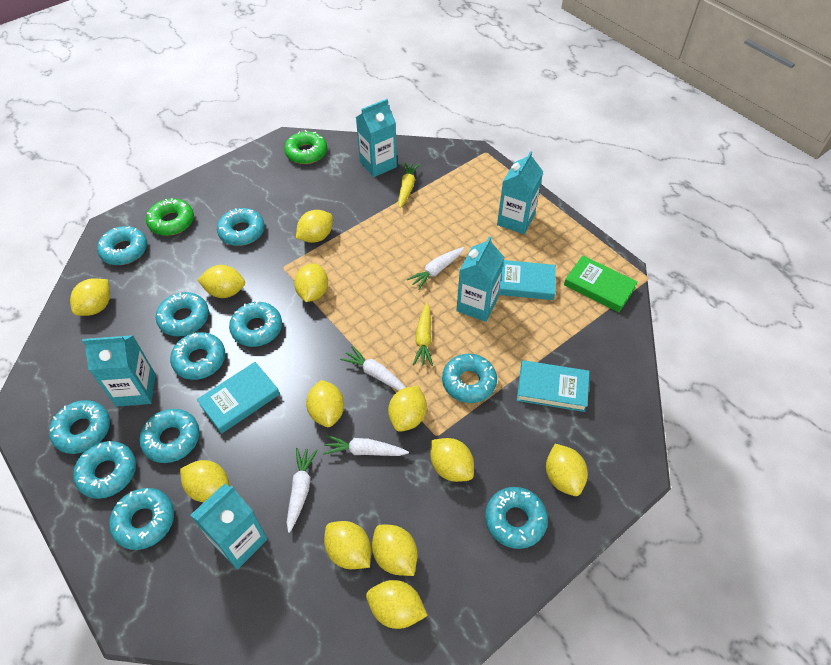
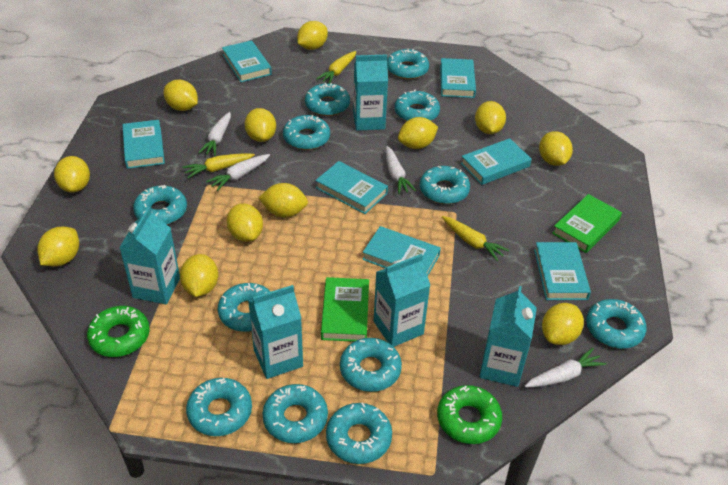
green book: [564,255,638,312] = 1 -> [321,277,369,342] [552,194,622,253] = 2
turquoise book: [197,362,280,434] [498,260,556,300] [517,360,589,412] = 3 -> [122,120,165,169] [222,40,272,82] [315,161,388,214] [362,226,441,276] [440,58,476,98] [461,138,532,185] [534,242,591,300] = 7
turquoise donut: [49,400,110,454] [73,441,136,499] [97,226,147,265] [109,488,174,550] [139,409,200,463] [156,292,209,336] [170,332,225,380] [217,208,265,246] [229,301,282,347] [442,354,497,403] [485,487,548,549] = 11 -> [133,185,187,225] [186,378,252,436] [218,283,271,332] [262,384,328,443] [283,115,330,150] [305,83,350,116] [326,402,392,464] [340,338,402,392] [387,49,429,79] [395,90,440,121] [420,166,470,204] [586,299,647,349] = 12
yellow carrot: [398,162,420,208] [413,302,433,366] = 2 -> [182,153,255,178] [316,51,356,84] [442,216,509,261] = 3

